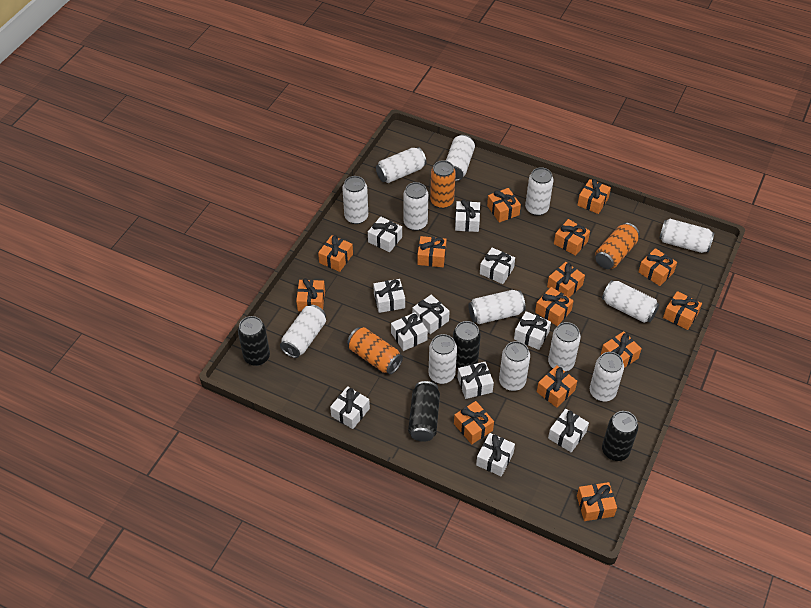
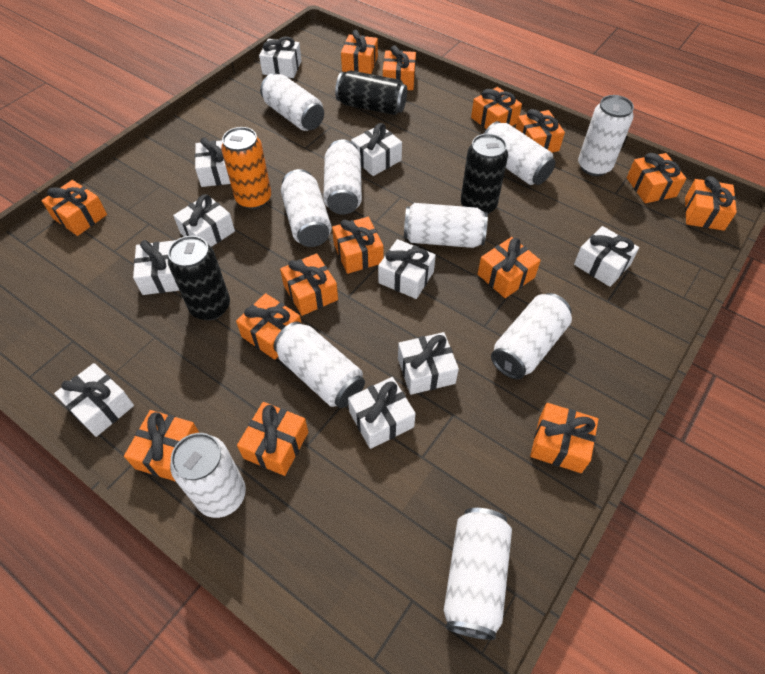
black can: [238,316,270,366] [408,381,440,442] [453,321,481,368] [602,411,638,461] = 4 -> [168,236,230,320] [335,70,407,115] [461,134,508,214] = 3
orange can: [347,327,403,374] [430,160,456,209] [595,223,640,269] = 3 -> [221,127,271,209] = 1
white can: [280,305,326,358] [342,176,368,224] [376,147,426,183] [403,182,428,231] [429,334,457,384] [446,135,475,181] [468,290,526,324] [499,341,530,391] [525,167,554,216] [548,322,581,371] [590,352,624,402] [602,280,659,323] [659,219,715,253] = 13 -> [170,433,246,518] [260,73,324,131] [274,322,365,408] [281,169,332,247] [323,140,362,215] [404,203,488,248] [444,508,512,640] [484,121,556,185] [491,293,572,379] [578,95,634,176] = 10
white gift: [330,386,370,429] [368,216,402,252] [373,279,405,313] [391,312,428,351] [412,295,450,334] [455,199,480,232] [457,362,494,399] [476,433,515,476] [480,248,515,284] [514,311,551,350] [548,409,589,452] = 11 -> [54,363,134,437] [133,240,179,295] [173,194,235,247] [195,137,231,187] [259,36,302,78] [348,377,416,449] [351,123,402,176] [378,239,436,299] [398,332,459,395] [574,226,639,287] = 10

